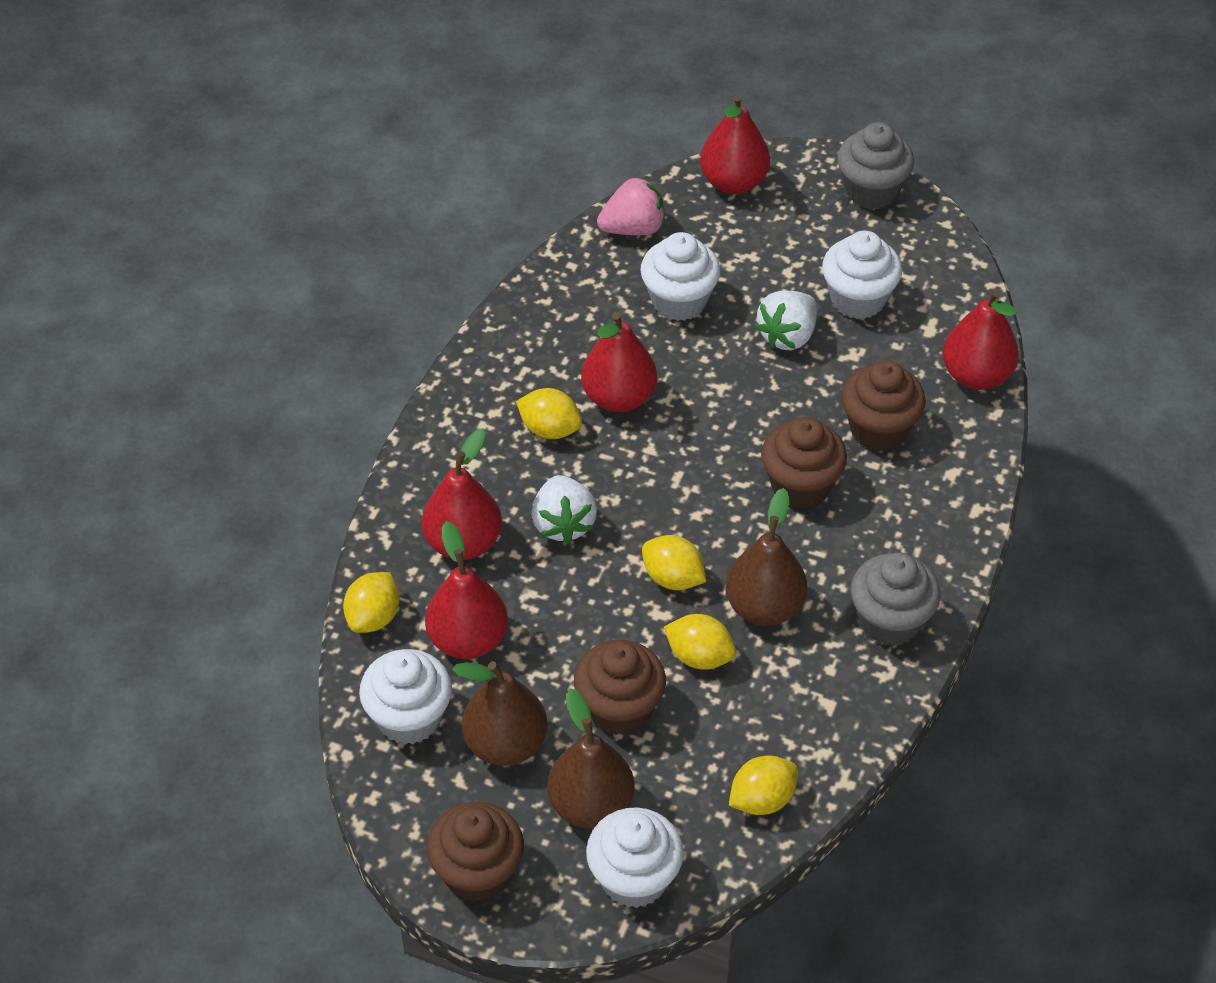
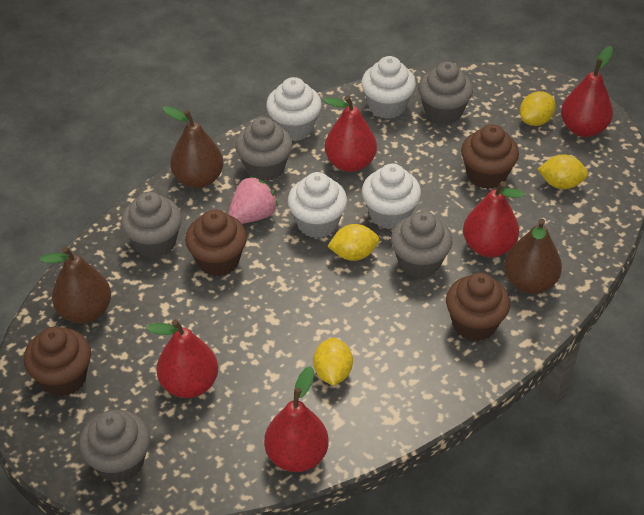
grey cupcake: [837,122,914,209] [851,553,941,646] = 2 -> [79,410,150,483] [121,192,182,258] [235,117,293,181] [391,211,452,278] [418,61,473,124] = 5
white strawberry: [531,475,597,544] [755,291,817,350] = 2 -> none = 0
yellow lemon: [343,572,400,633] [516,388,582,439] [642,535,706,590] [664,614,736,670] [729,756,798,815] = 5 -> [313,338,353,386] [327,224,379,261] [520,91,556,126] [537,154,588,189] = 4

